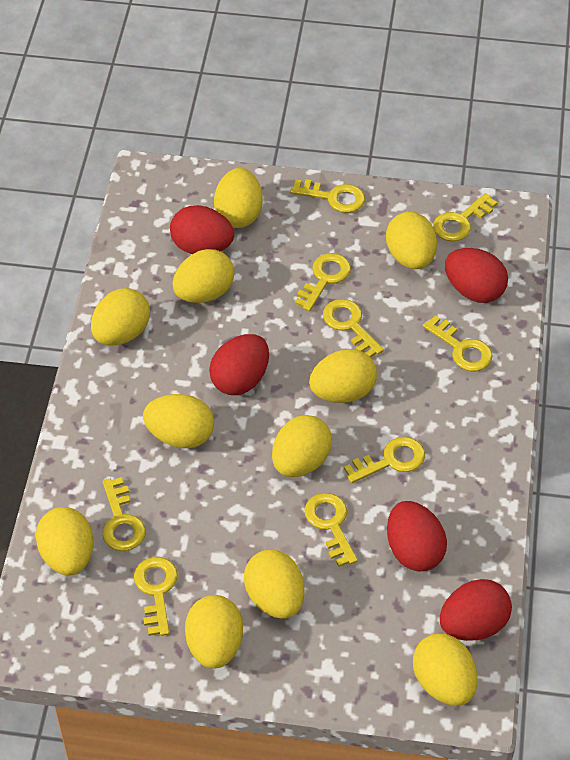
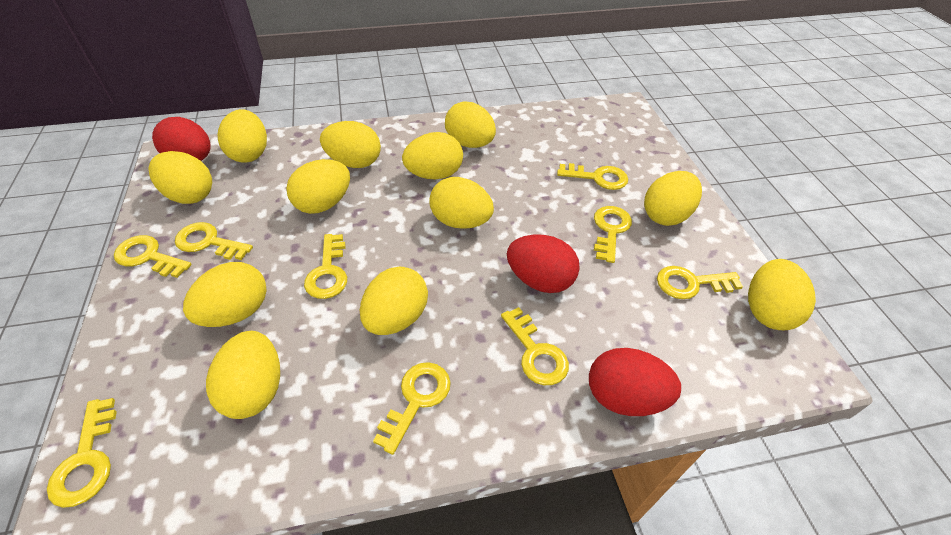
red egg: [170,205,234,254] [209,334,269,395] [387,501,447,572] [440,579,512,641] [445,248,508,303] = 5 -> [152,117,211,161] [507,235,580,293] [589,348,681,416] = 3
yellow egg: [36,507,93,576] [91,288,150,346] [143,394,214,448] [173,249,234,303] [185,595,243,669] [214,168,263,228] [244,550,305,619] [272,415,332,477] [309,349,377,403] [386,212,437,269] [413,633,477,706] = 11 -> [148,151,212,204] [183,262,267,327] [206,331,280,419] [218,109,267,162] [286,159,350,214] [320,121,381,168] [360,267,428,335] [402,132,463,179] [429,177,494,229] [445,101,496,148] [644,171,702,226] [748,259,816,330] = 12

